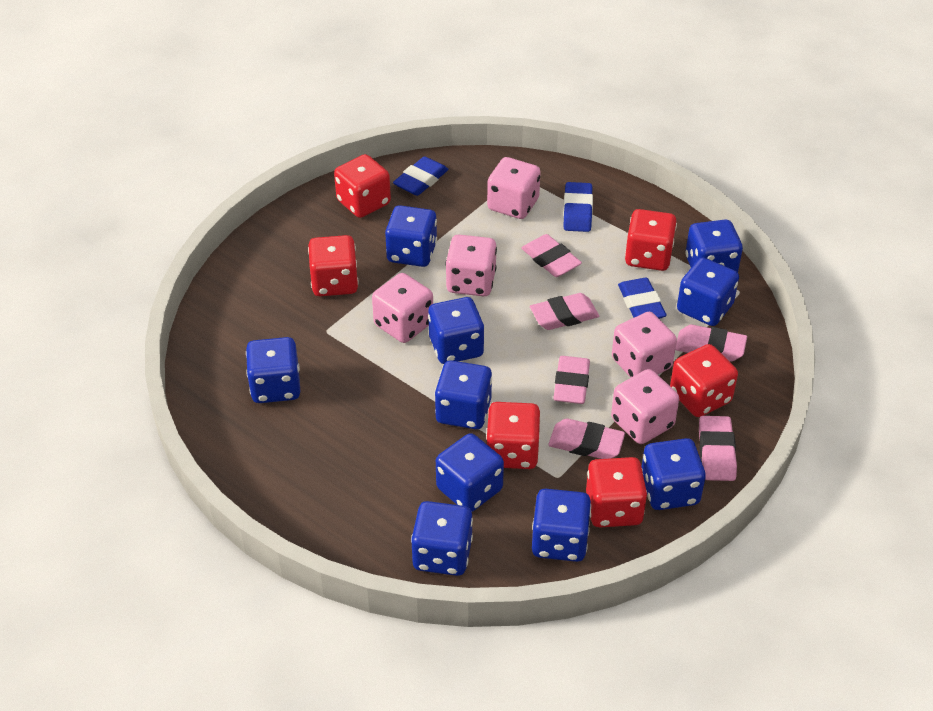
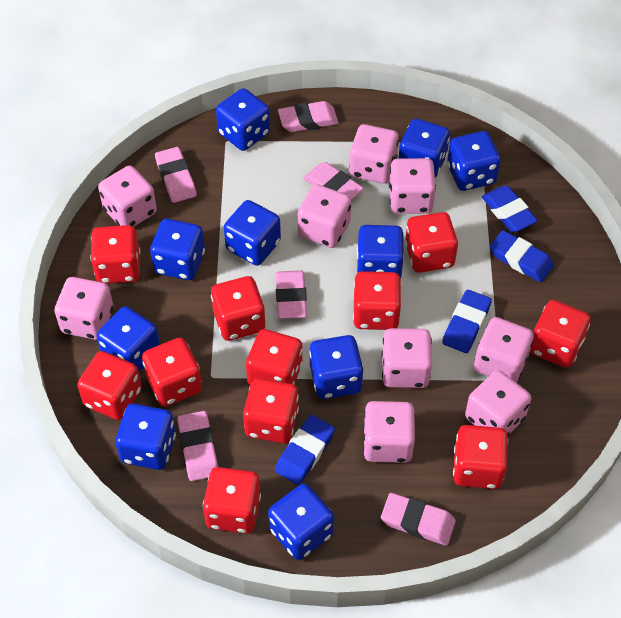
blue eraser: [393,157,449,196] [563,182,593,232] [618,278,667,319] = 3 -> [275,415,335,485] [442,290,492,353] [482,186,538,232] [490,230,554,282] = 4
pink dice: [372,273,433,343] [445,235,497,296] [487,157,541,219] [611,369,679,444] [612,312,677,378] = 5 -> [54,277,113,340] [98,166,157,227] [298,184,351,248] [349,124,399,184] [363,401,415,463] [382,328,432,388] [389,158,436,214] [465,370,531,435] [474,317,534,382] = 9
red dice: [308,235,359,296] [334,154,391,218] [486,402,541,469] [586,457,647,527] [625,209,677,271] [670,344,738,417] = 6 -> [77,351,142,420] [90,225,140,284] [142,338,202,406] [203,467,261,534] [211,276,266,341] [243,378,299,443] [246,329,303,385] [353,271,402,330] [405,212,458,273] [453,425,508,489] [530,300,591,368] = 11

